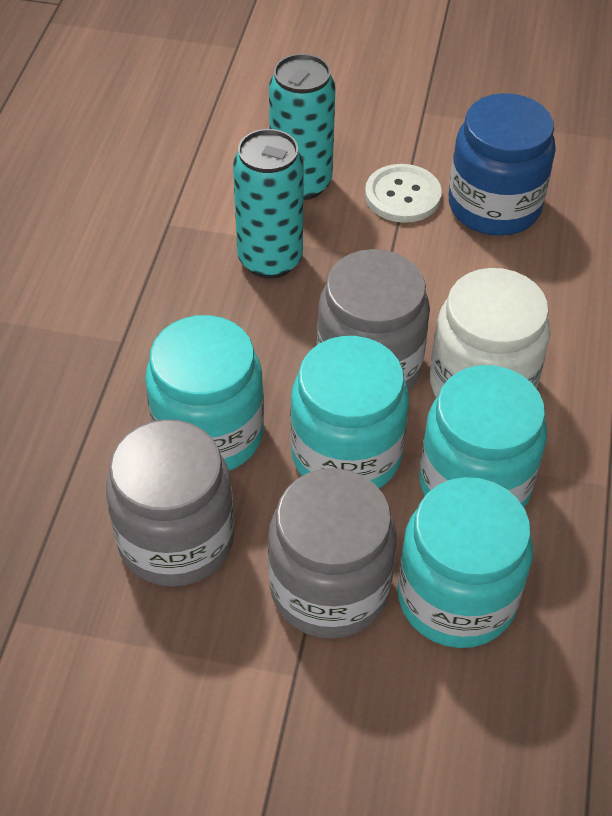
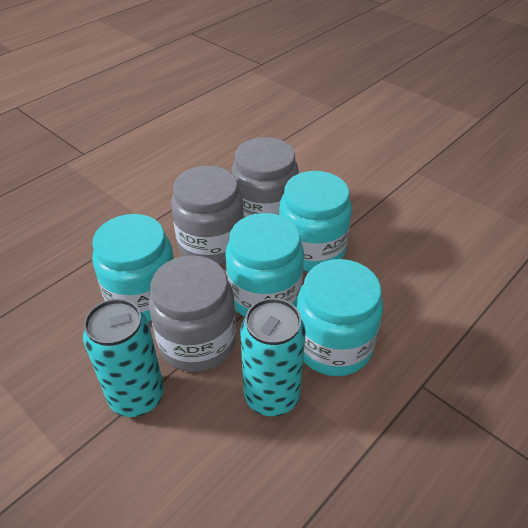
blue jar: [449,93,556,236] = 1 -> none = 0
white button: [365,164,442,223] = 1 -> none = 0
white jar: [430,268,550,398] = 1 -> none = 0

